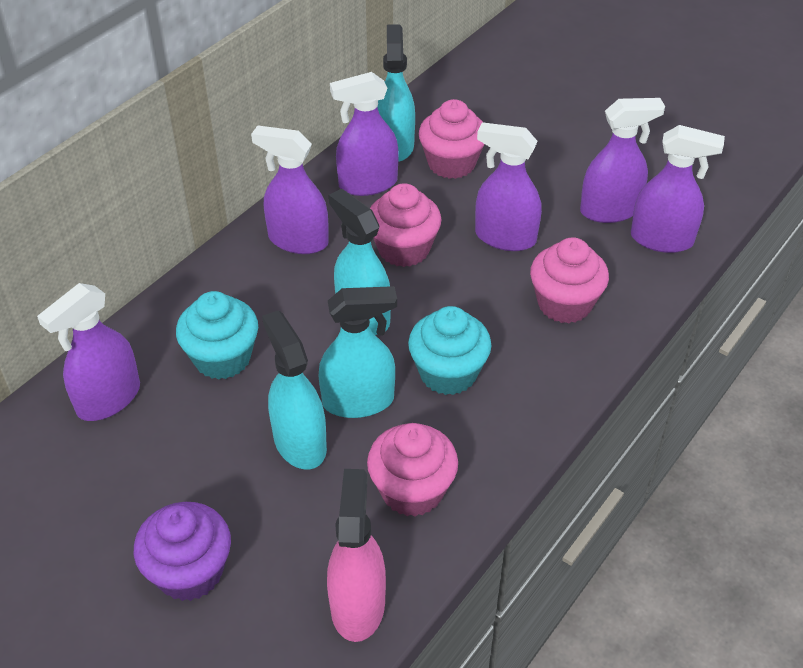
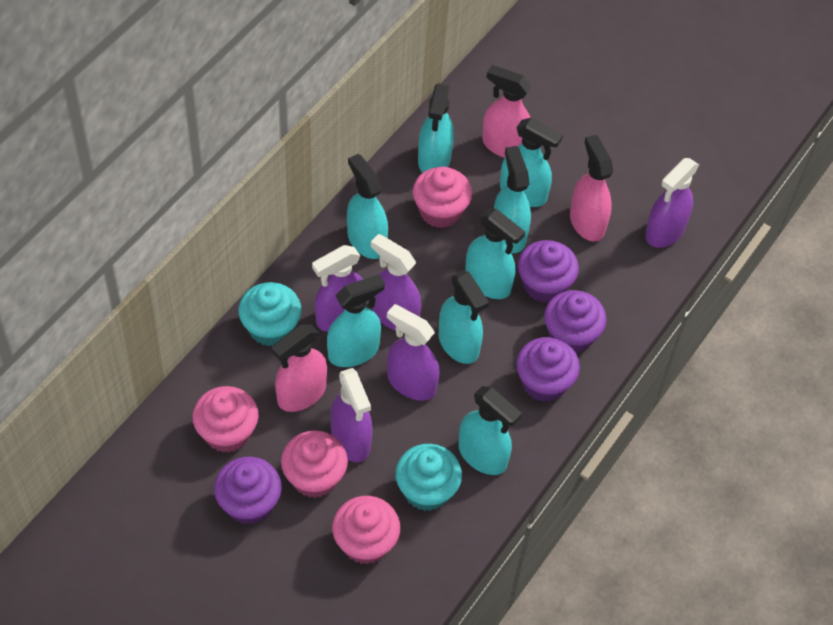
pink spray bottle: [327,469,386,642] = 1 -> [271,324,327,412] [482,65,531,158] [570,135,613,242] = 3
purple cupcake: [134,502,231,601] = 1 -> [214,456,282,525] [516,337,580,402] [518,240,579,303] [544,290,606,353] = 4
purple spray bottle: [37,283,140,421] [251,125,329,254] [330,72,399,196] [475,122,542,251] [580,98,665,223] [631,125,725,253] = 6 -> [312,245,366,332] [330,368,372,462] [371,234,421,331] [387,304,440,401] [645,158,699,248] = 5
turquoise spray bottle: [262,310,327,469] [318,286,397,418] [329,189,391,335] [377,25,415,162] = 4 -> [327,274,385,367] [347,154,388,259] [418,83,454,173] [439,270,489,364] [458,386,522,475] [465,209,525,299] [494,146,531,253] [500,117,563,207] = 8

